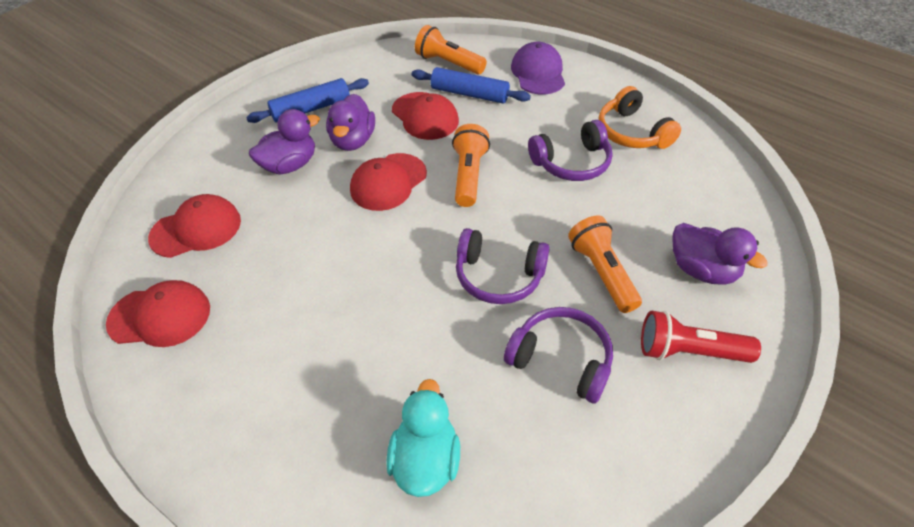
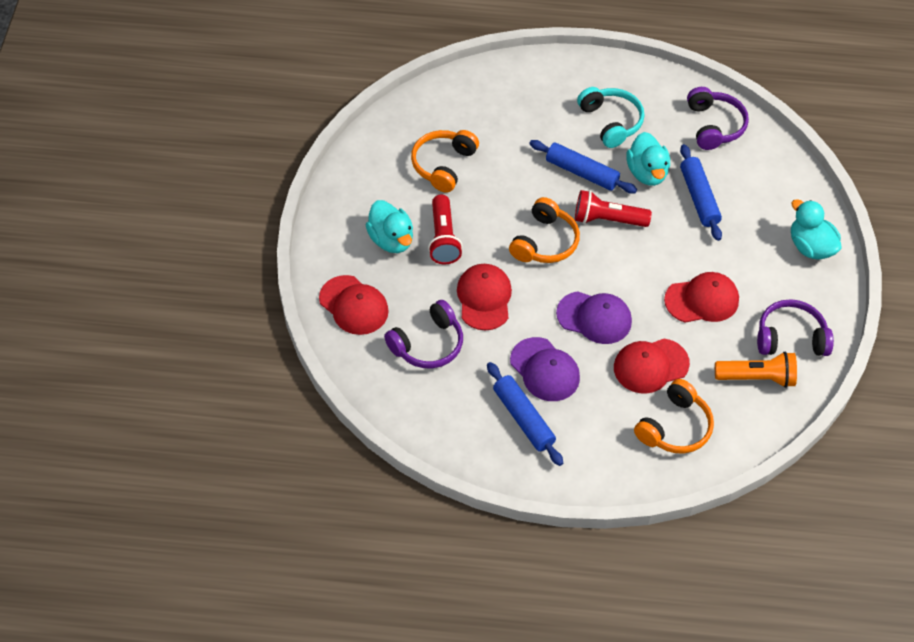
blue rolling pin: [246,78,369,123] [412,67,531,103] = 2 -> [487,362,563,466] [529,140,637,194] [680,144,722,241] = 3
orange flashlight: [415,25,487,74] [452,124,490,207] [568,216,642,313] = 3 -> [715,352,797,388] = 1
orange headphones: [599,86,681,149] = 1 -> [411,130,479,193] [509,197,580,263] [634,379,714,454] = 3
purple cap: [511,42,565,95] = 1 -> [510,337,580,401] [556,291,632,344] = 2
purple duck: [249,109,320,175] [326,94,375,151] [673,223,768,285] = 3 -> none = 0
red flashlight: [641,311,761,363] = 1 -> [428,194,463,264] [575,190,652,227] = 2
turquoise duck: [386,379,460,497] = 1 -> [366,200,413,253] [626,132,670,186] [791,199,842,260] = 3
turquoise headphones: none = 0 -> [577,87,644,148] = 1

